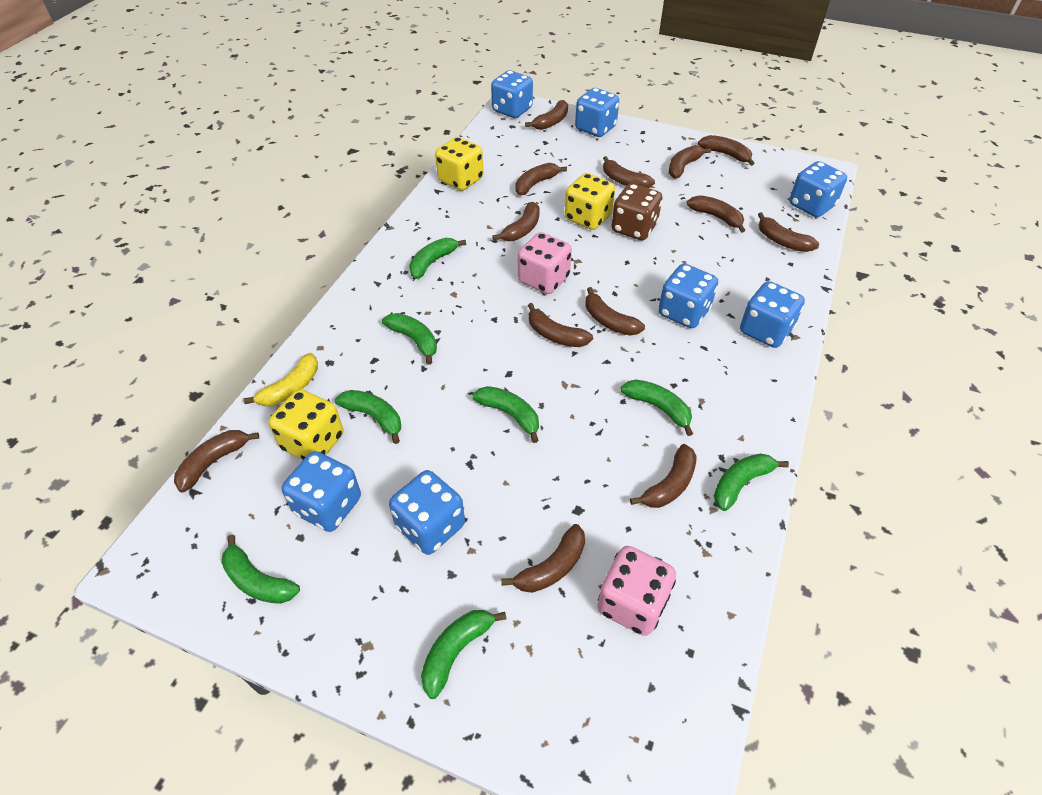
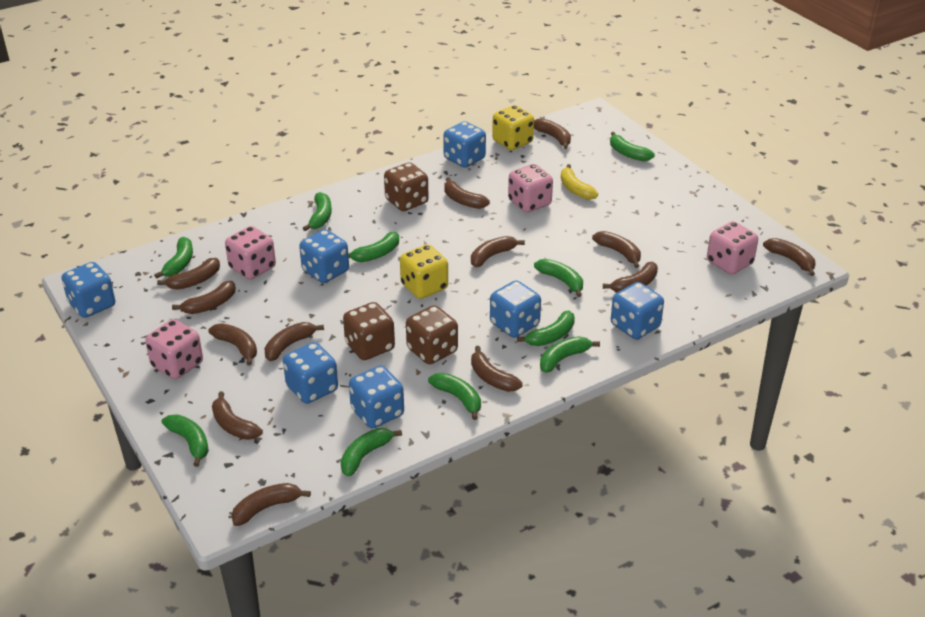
brown dice: [612,183,662,240] = 1 -> [343,302,395,360] [384,162,429,211] [406,305,458,364] = 3
green banana: [221,535,300,604] [335,390,401,444] [382,313,437,365] [409,238,466,279] [421,610,506,699] [472,386,539,443] [621,380,693,436] [714,453,789,511] = 8 -> [154,237,193,279] [162,414,209,467] [303,192,332,231] [341,428,402,477] [348,232,399,262] [428,373,481,420] [517,311,575,346] [534,259,583,297] [540,336,600,373] [610,132,655,161] = 10
pink dice: [518,232,572,294] [597,546,676,636] = 2 -> [145,319,203,379] [225,226,276,280] [508,164,553,213] [707,222,758,275] = 4
yellow dice: [269,389,343,460] [435,137,484,191] [565,173,615,230] = 3 -> [400,244,448,299] [492,105,534,150] = 2

